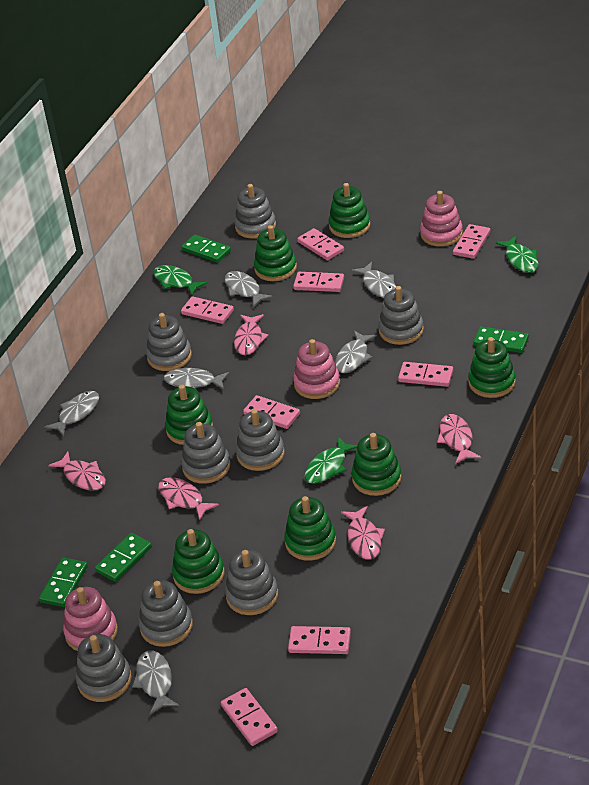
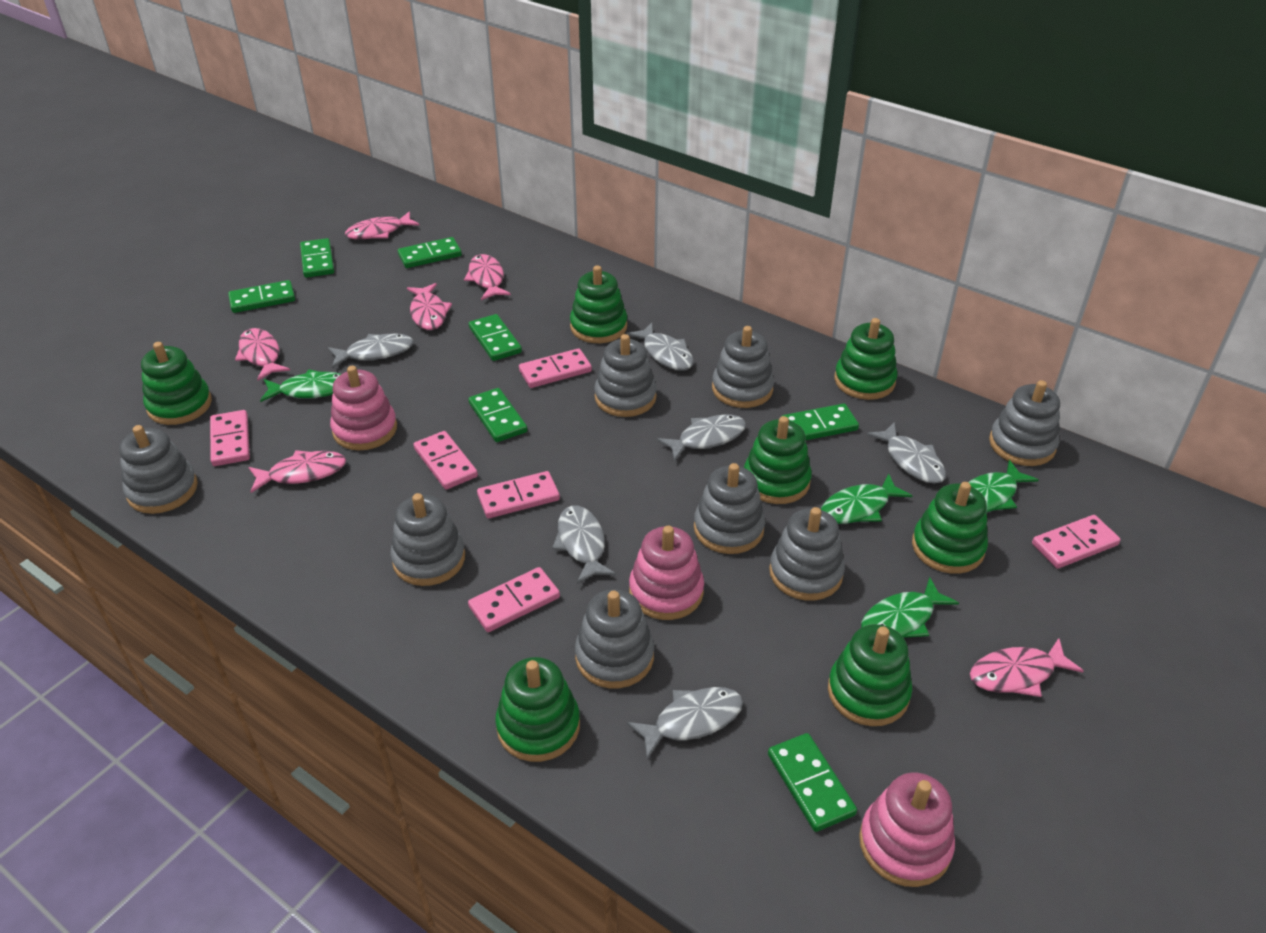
green domino: [39,557,88,607] [95,533,152,582] [181,235,231,263] [473,326,529,353] = 4 -> [228,280,295,313] [300,238,334,278] [398,237,462,268] [468,388,527,442] [469,314,522,361] [768,733,857,832] [781,404,859,440] = 7
green fish: [153,265,207,295] [304,437,357,484] [496,236,539,273] = 3 -> [260,369,341,402] [821,473,913,524] [861,577,959,638] [968,460,1038,513] = 4
pink domino: [181,297,234,324] [221,688,278,746] [243,395,300,429] [288,626,351,654] [293,272,344,292] [297,228,344,260] [398,362,453,387] [453,224,490,259] = 8 -> [210,410,250,466] [413,431,478,490] [468,567,560,632] [477,471,560,518] [519,348,592,388] [1032,515,1121,569] = 6
pink fish: [48,451,106,491] [158,477,219,520] [234,314,268,355] [341,506,385,560] [437,414,481,464] = 5 -> [235,328,290,380] [248,450,346,493] [345,211,420,239] [407,283,452,330] [464,254,511,300] [970,638,1084,697] = 6

